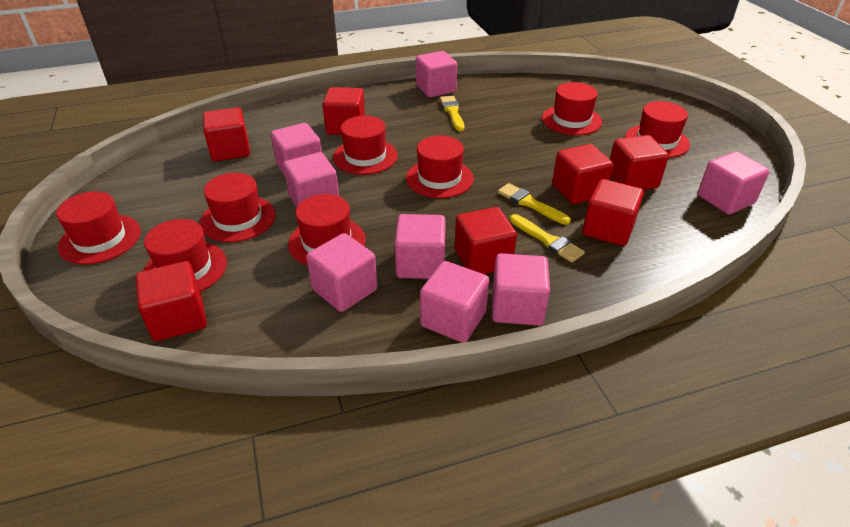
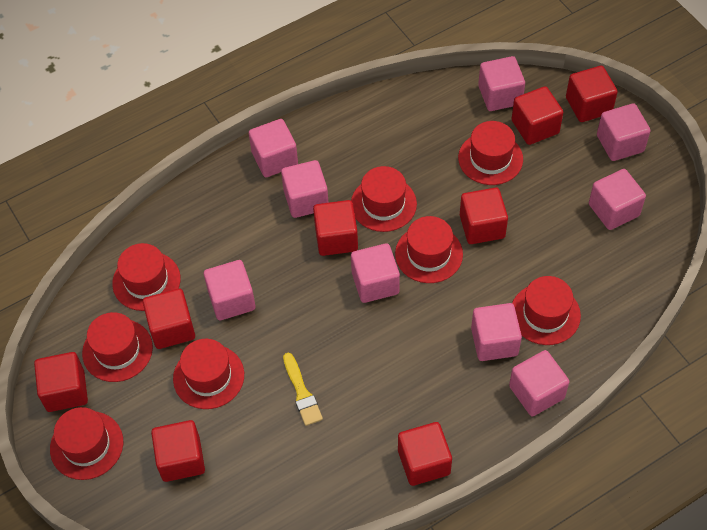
pink cube: [271,123,322,176] [283,152,339,207] [306,233,378,312] [394,214,446,279] [416,51,457,97] [420,261,489,343] [492,253,550,326] [697,151,769,215] = 8 -> [204,260,256,320] [248,119,298,177] [281,160,329,218] [351,243,400,303] [471,303,522,361] [478,56,525,111] [509,350,570,416] [589,169,646,230] [597,103,651,161] = 9
red cube: [135,261,207,341] [203,107,250,161] [322,87,365,135] [455,207,517,274] [552,144,613,204] [583,179,644,246] [610,135,669,190] = 7 -> [34,352,88,412] [143,288,195,349] [151,420,205,482] [313,200,358,256] [398,422,452,486] [460,188,508,244] [511,86,563,145] [566,66,618,122] = 8
yellow brush: [440,96,464,131] [498,183,571,225] [510,214,585,263] = 3 -> [283,353,323,426] = 1

